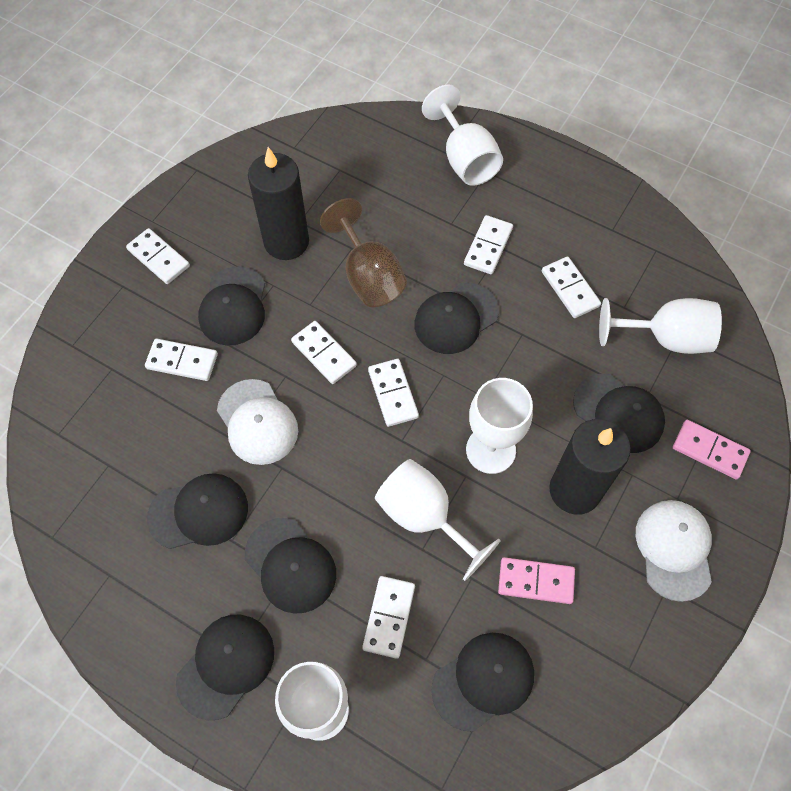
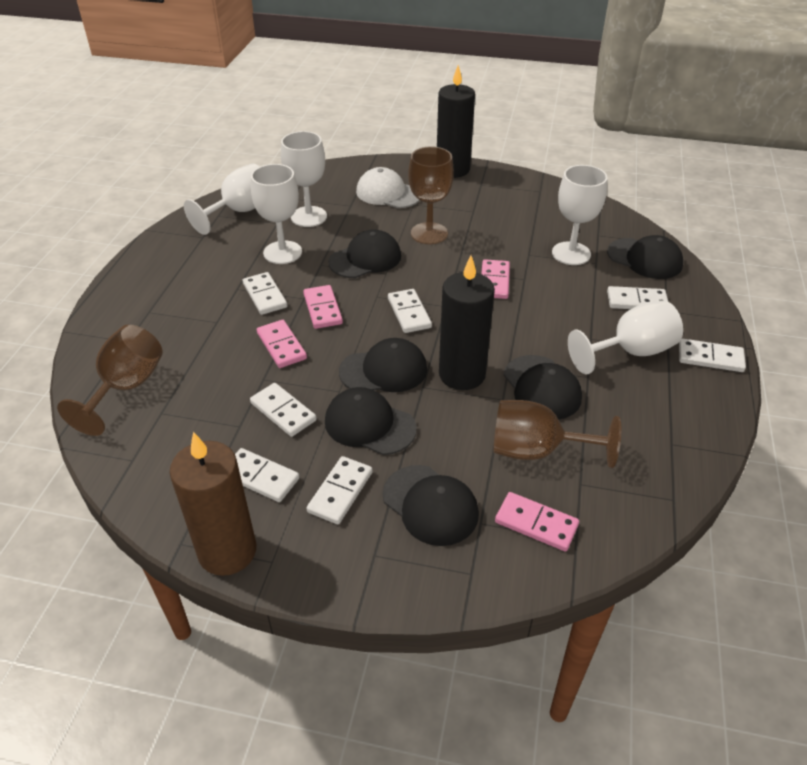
black cap: [147,473,248,549] [176,615,274,720] [198,266,265,346] [245,518,336,614] [414,283,499,354] [431,633,534,731] [573,374,665,453] = 7 -> [325,387,417,455] [328,229,401,278] [339,338,427,392] [383,465,479,546] [504,355,582,420] [607,235,683,279] = 6
brown candle: none = 0 -> [170,432,256,576] = 1
brown goblet: [320,198,407,307] = 1 -> [57,325,163,436] [408,146,454,244] [494,400,621,468] = 3
pink domino: [498,557,575,604] [673,420,751,479] = 2 -> [257,320,307,368] [303,285,343,329] [481,259,510,299] [495,492,579,551] = 4
white cap: [217,379,298,465] [636,500,712,602] = 2 -> [356,167,420,208] = 1

